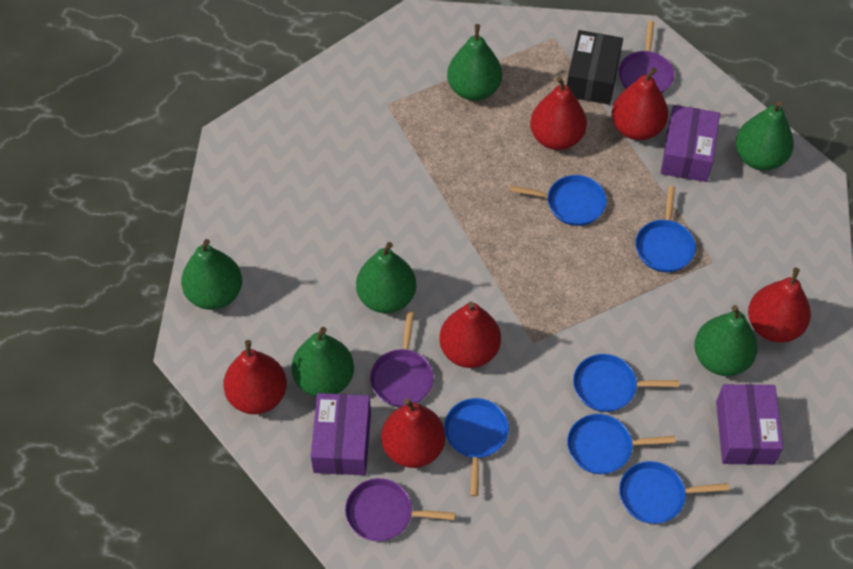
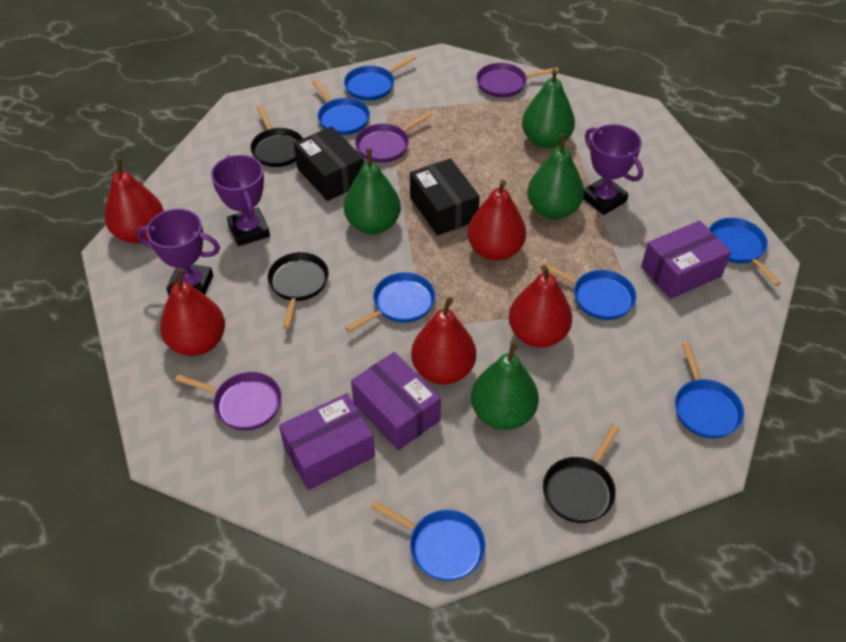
black box: [567,30,623,105] = 1 -> [294,126,364,201] [410,158,480,236] = 2
black pan: none = 0 -> [250,105,303,167] [268,252,329,329] [543,425,620,523] = 3
blue pan: [444,398,509,497] [510,175,607,226] [567,414,676,474] [573,354,679,412] [619,461,730,524] [636,186,696,272] = 6 -> [312,79,370,135] [344,55,416,101] [345,272,435,332] [371,501,485,581] [539,262,636,320] [675,342,744,438] [709,218,781,286] = 7
green pear: [181,239,242,310] [291,327,354,397] [356,242,416,313] [447,24,502,101] [694,305,758,376] [735,101,794,171] = 6 -> [344,148,401,234] [471,341,539,430] [522,69,575,148] [527,134,584,219] = 4
purple trophy: none = 0 -> [137,209,220,295] [211,155,270,246] [583,124,643,215] = 3
red pear: [223,340,287,414] [381,398,445,468] [439,302,501,368] [530,76,587,150] [612,67,668,140] [748,268,811,343] = 6 -> [104,157,164,243] [160,268,225,356] [411,297,476,385] [468,180,526,261] [509,265,572,348] = 5

